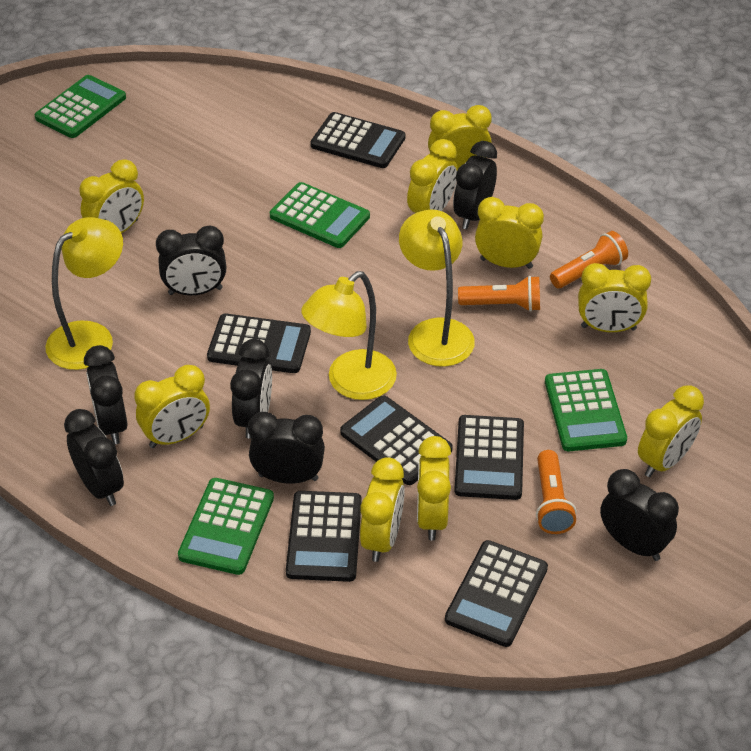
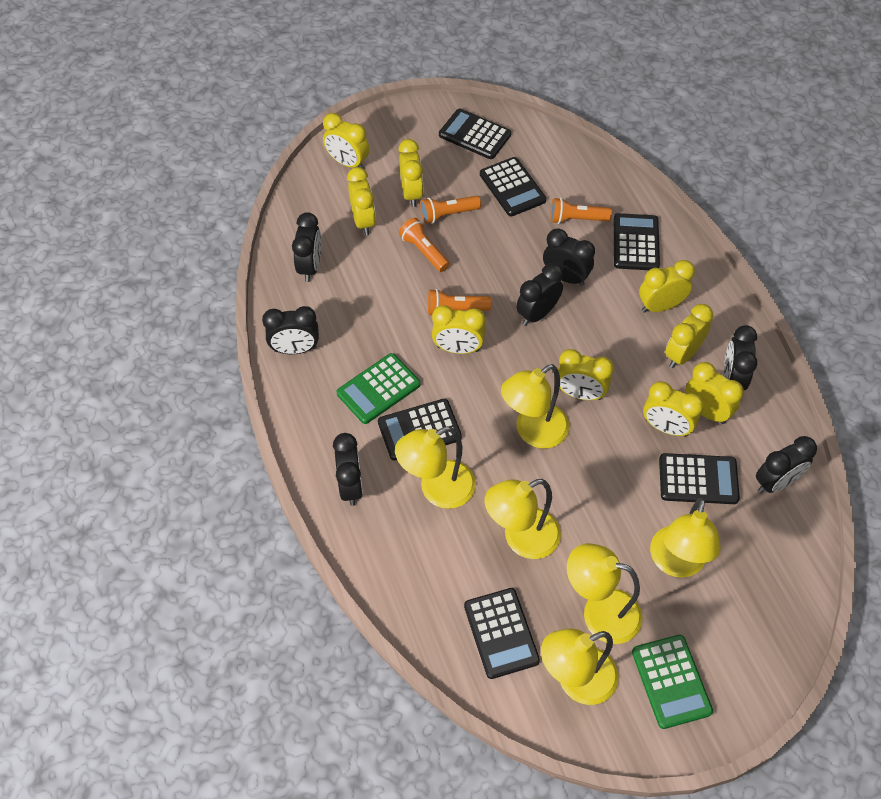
green calculator: [35,75,126,138] [178,478,274,575] [270,182,370,248] [545,369,627,451] = 4 -> [337,353,420,424] [632,635,713,729] = 2
orange flashlight: [458,276,540,312] [536,450,577,534] [550,231,628,288] = 3 -> [399,218,450,272] [420,196,481,224] [428,289,491,315] [550,198,612,224] = 4
yellow lamp: [45,217,123,370] [301,271,397,400] [399,209,475,367] = 3 -> [395,426,476,509] [485,479,561,559] [501,364,569,448] [541,628,619,705] [567,543,642,644] [650,498,721,578] = 6

